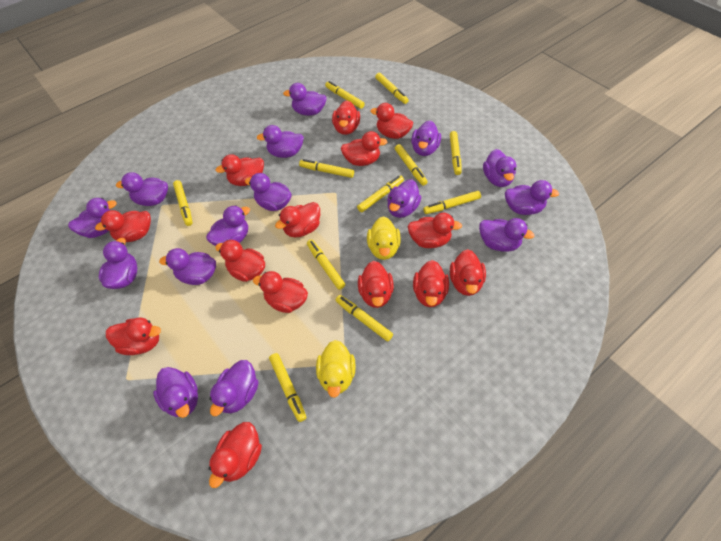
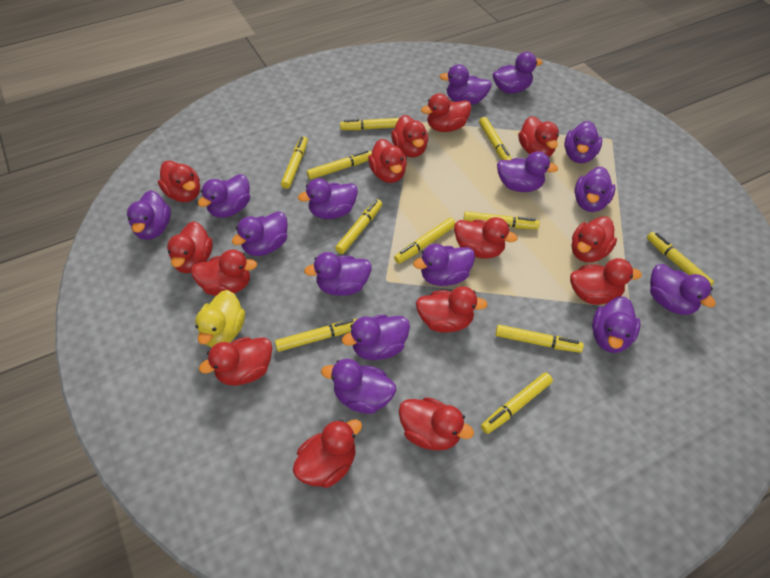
yellow duck: [316,340,356,398] [367,216,401,260] = 2 -> [195,290,245,347] = 1

